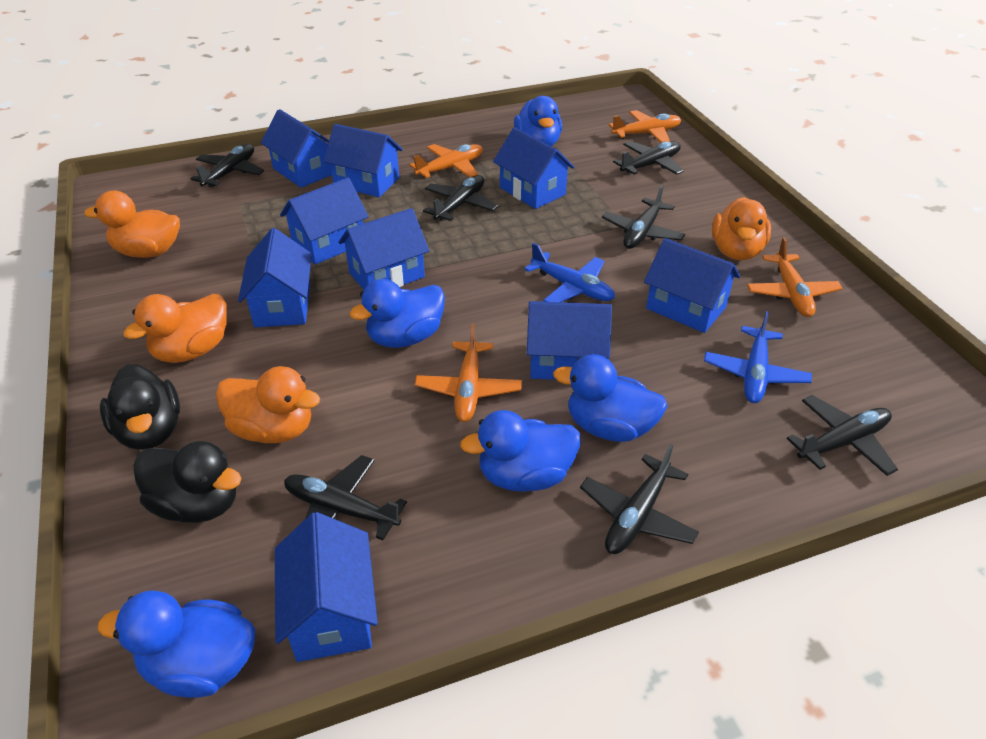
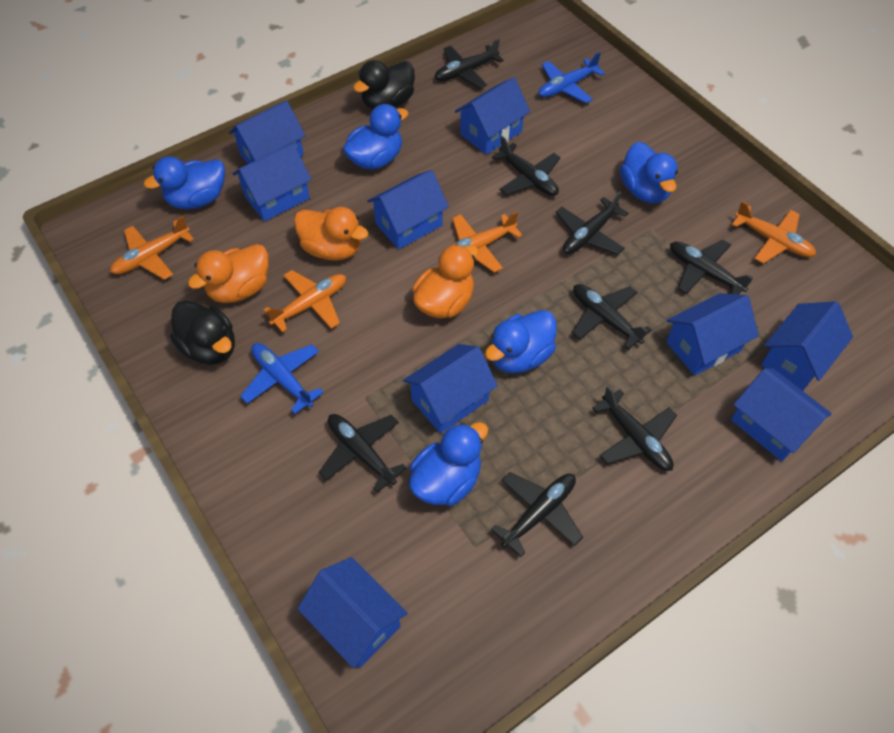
black plane: [190,144,264,188] [284,455,407,540] [423,175,498,221] [580,444,699,554] [602,185,685,249] [613,141,684,175] [786,395,898,476] = 7 -> [319,414,407,493] [434,39,504,89] [491,472,583,557] [492,136,561,196] [555,191,629,255] [572,284,652,350] [592,386,677,471] [670,239,753,295] = 8
orange duck: [84,190,180,258] [123,294,227,363] [216,366,320,443] [712,197,771,260] = 4 -> [188,244,268,303] [294,207,368,261] [412,244,478,318] = 3

